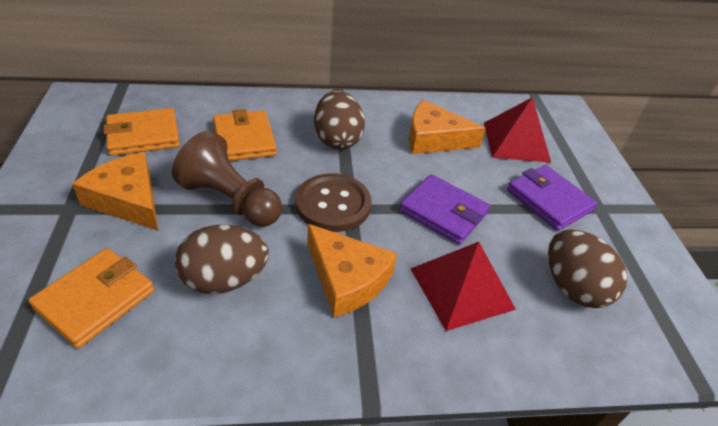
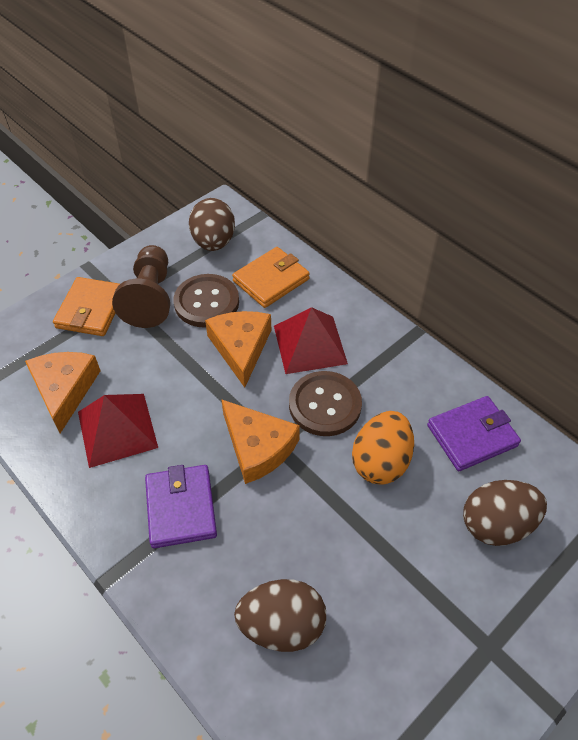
brown button: [296,173,372,232] = 1 -> [173,274,239,328] [289,371,362,436] = 2
orange egg: none = 0 -> [352,411,414,485] = 1
orange wallet: [28,248,155,348] [103,108,180,156] [213,109,277,161] = 3 -> [53,277,120,336] [232,247,310,308] = 2

